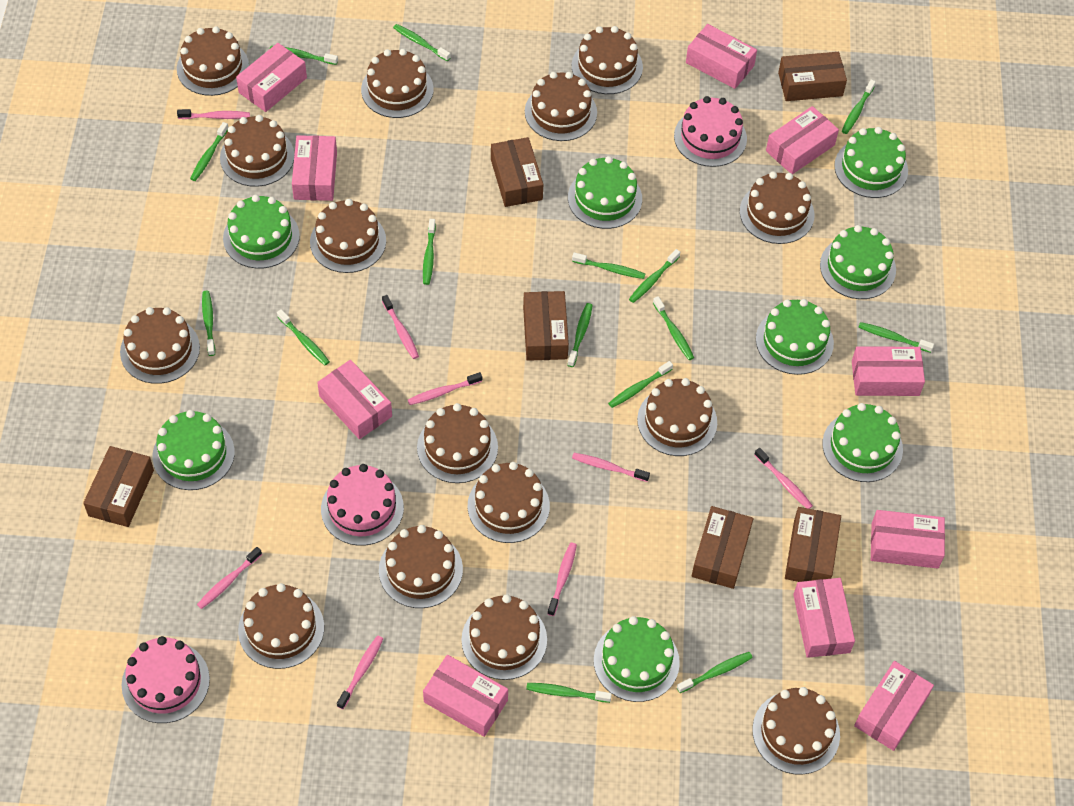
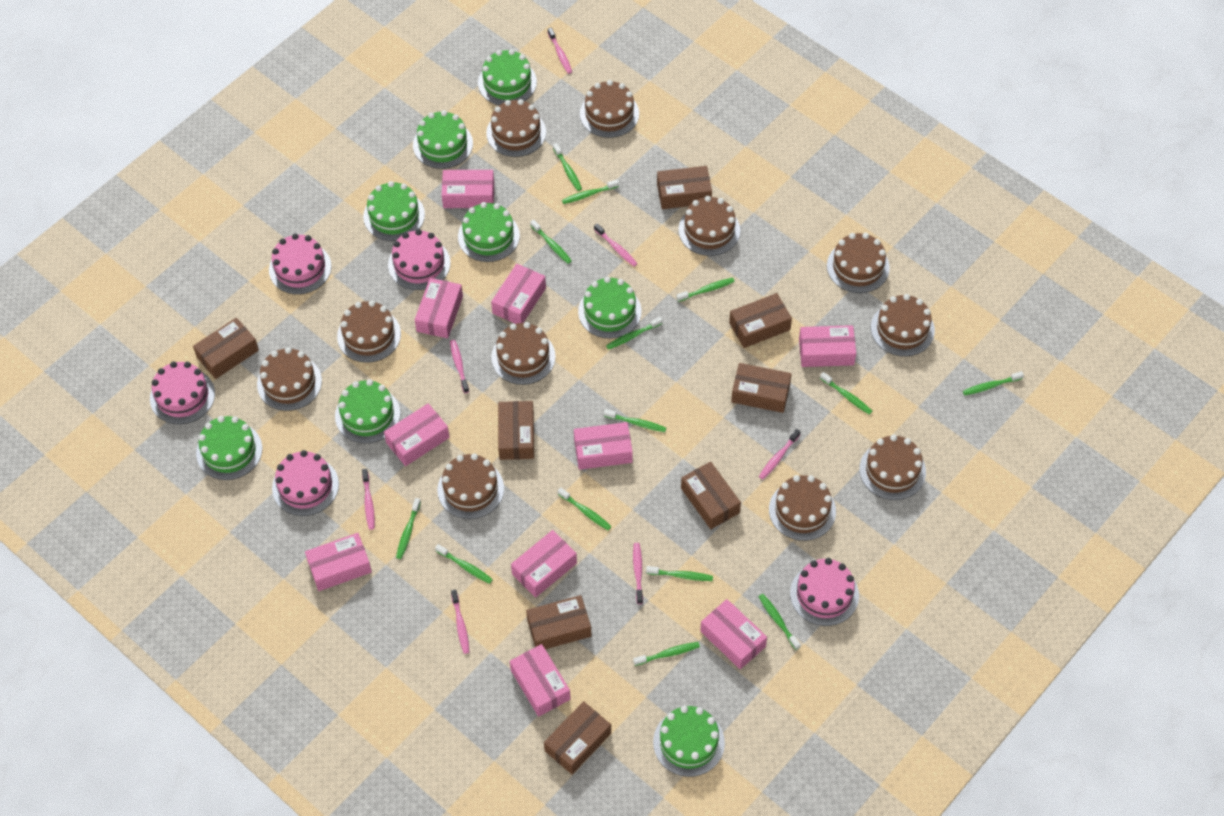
brown box: [83,446,154,527] [491,137,543,207] [523,291,569,361] [692,506,753,589] [778,52,847,101] [785,507,841,582] = 6 -> [193,318,259,379] [498,401,534,460] [526,595,591,649] [544,701,611,774] [657,166,712,209] [681,462,741,529] [729,293,792,348] [731,363,792,413] = 8
brown cake: [120,307,200,384] [177,26,249,96] [220,115,294,187] [238,583,324,669] [310,199,386,273] [361,49,433,118] [379,525,463,608] [417,403,498,483] [461,594,547,680] [468,462,550,543] [525,72,597,141] [572,26,643,94] [637,378,717,456] [740,171,814,244] [752,687,840,775] = 15 -> [257,347,322,411] [337,300,401,363] [437,453,504,519] [486,99,546,157] [491,322,556,385] [580,80,639,138] [679,196,740,256] [769,475,836,541] [827,233,890,293] [859,434,926,500] [871,294,935,356] = 11
green toothbrush: [190,122,228,181] [202,290,215,356] [270,46,338,65] [277,309,330,365] [393,24,451,61] [423,219,436,285] [526,683,612,703] [567,303,593,367] [572,252,645,279] [608,361,673,408] [629,249,680,303] [653,296,694,360] [677,652,753,693] [842,79,876,134] [858,322,934,353] = 15 -> [396,498,421,559] [435,544,493,584] [530,220,572,264] [553,143,582,191] [558,488,611,530] [562,179,619,204] [604,409,666,432] [606,317,662,350] [633,642,700,666] [646,566,713,581] [676,278,735,302] [759,594,801,650] [820,372,872,415] [963,371,1024,395] = 14
pink cake: [122,636,210,723] [321,464,404,546] [674,96,747,167] = 3 -> [150,361,215,424] [269,234,332,294] [272,450,339,516] [388,229,451,290] [790,558,859,626] = 5
pink toothbrush: [177,109,250,119] [197,547,262,609] [337,635,383,709] [382,295,419,359] [408,372,482,405] [547,543,577,616] [572,453,650,482] [755,448,813,509] = 8 -> [362,469,375,530] [450,340,469,393] [451,590,469,654] [548,28,572,74] [594,223,638,267] [633,543,643,604] [759,429,800,479] = 7

